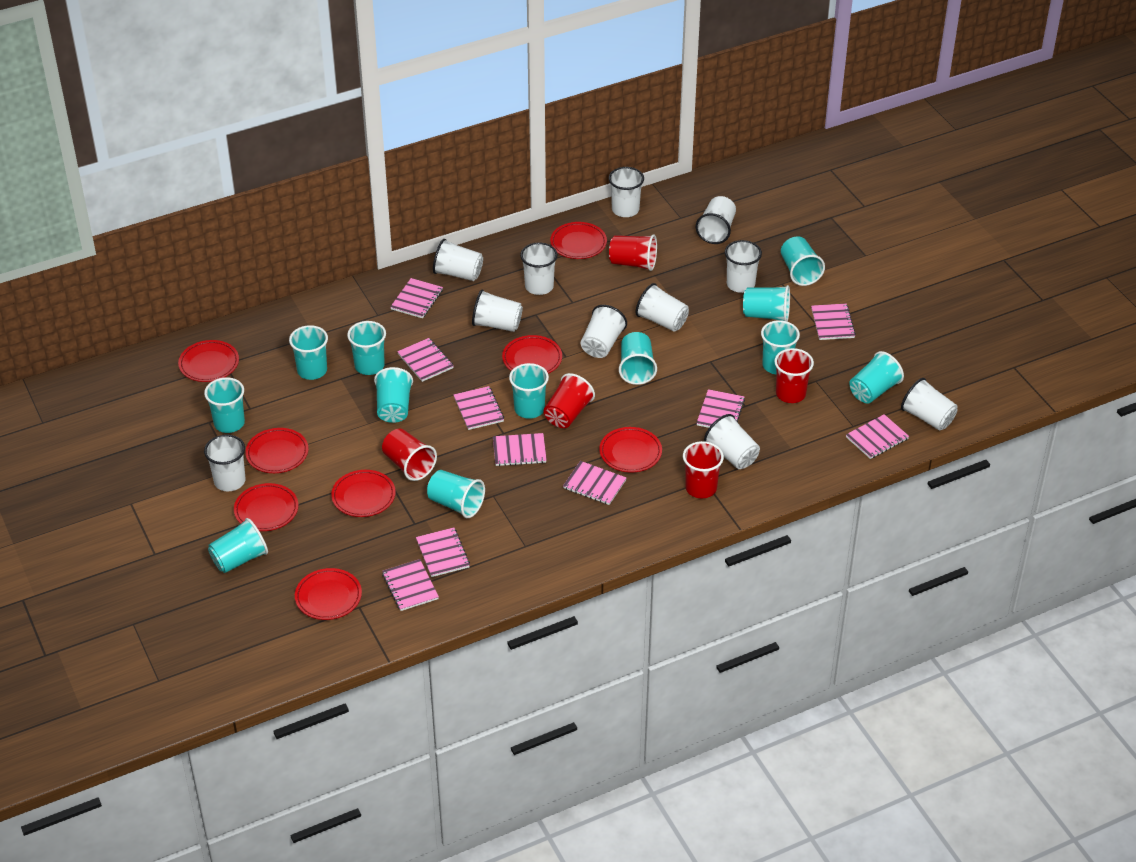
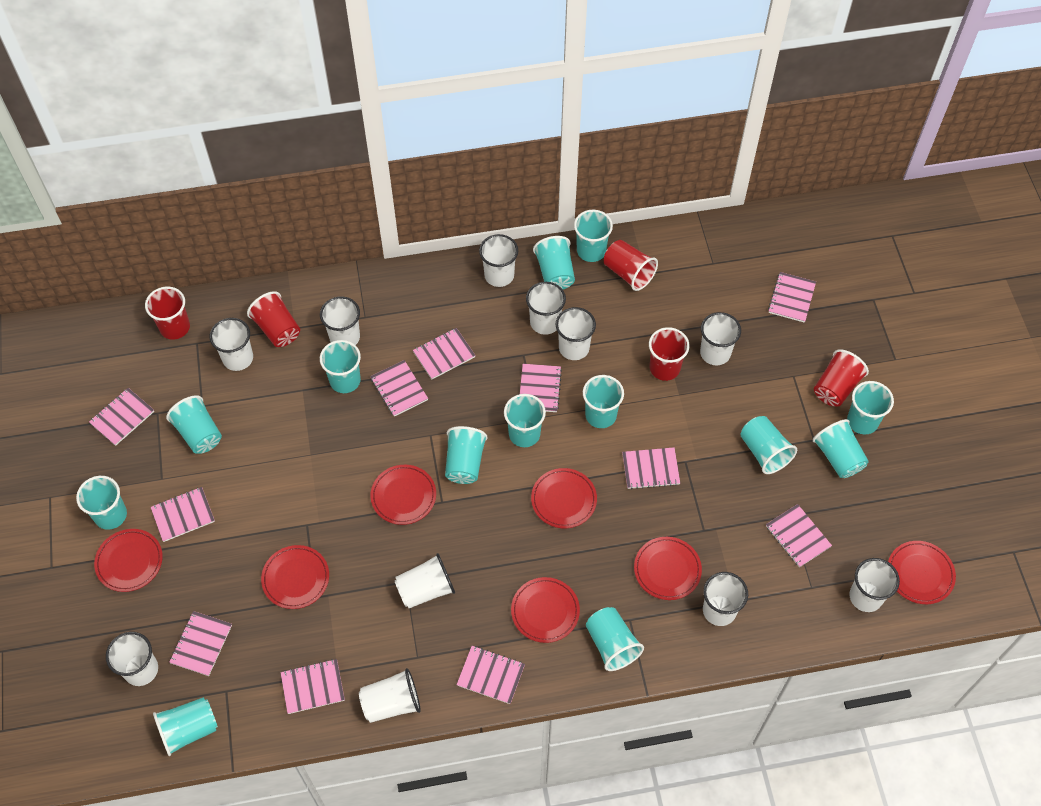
pink notebook: [382,559,439,611] [391,278,443,318] [397,338,454,382] [416,527,470,577] [454,386,504,430] [493,433,547,466] [563,461,626,505] [697,389,745,428] [811,303,856,340] [846,414,909,459] = 10 -> [89,388,154,446] [151,487,215,542] [169,611,232,676] [280,659,345,714] [370,360,428,417] [413,328,476,379] [456,646,525,704] [520,364,562,412] [622,448,680,489] [766,504,832,567] [768,272,816,323] = 11
red plate: [178,340,239,382] [234,483,298,531] [245,428,308,473] [295,568,362,620] [331,470,396,517] [502,335,562,374] [550,222,607,259] [599,427,662,473] = 8 -> [94,529,163,592] [261,545,329,609] [370,465,436,525] [511,577,580,643] [531,468,597,528] [634,537,702,600] [888,541,956,604] = 7
turquoise cup: [204,377,245,433] [208,518,268,573] [289,325,328,380] [347,321,386,375] [374,367,413,423] [427,470,485,518] [509,363,549,419] [619,332,657,385] [743,285,790,322] [761,320,800,374] [781,236,825,286] [849,351,904,404] = 12 -> [76,476,127,530] [153,697,218,756] [166,395,222,454] [320,340,361,393] [445,426,488,484] [504,394,546,447] [533,236,575,289] [574,210,613,262] [583,375,624,428] [586,607,644,671] [740,416,797,474] [813,419,869,478] [847,381,894,434] = 13

